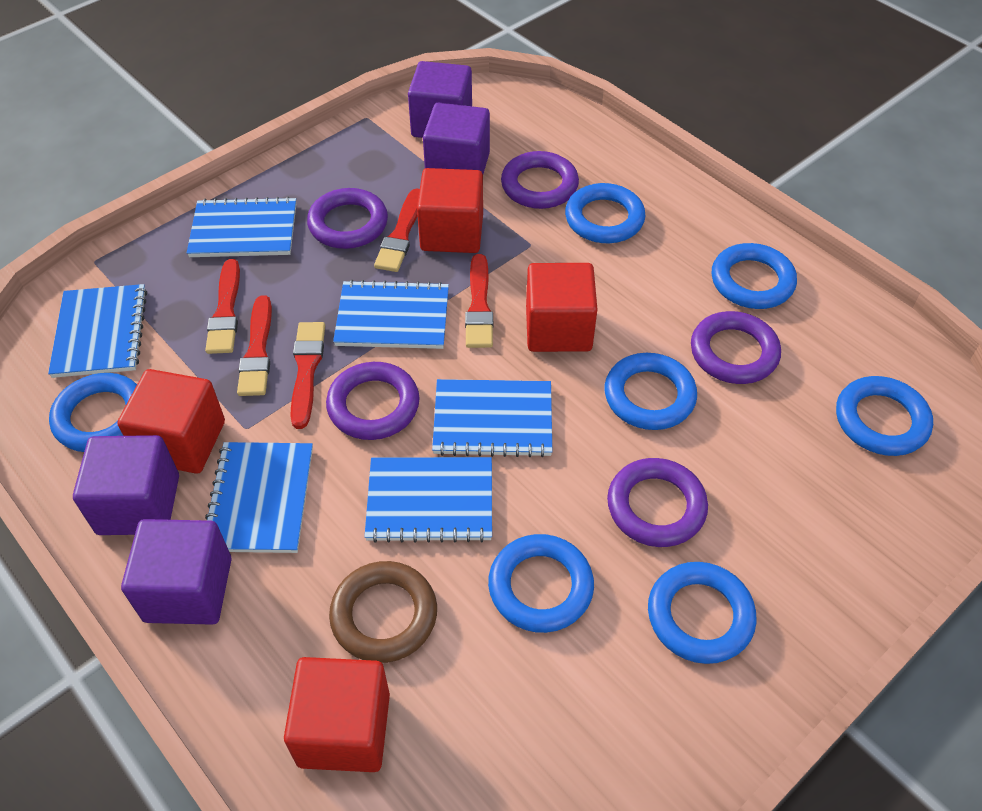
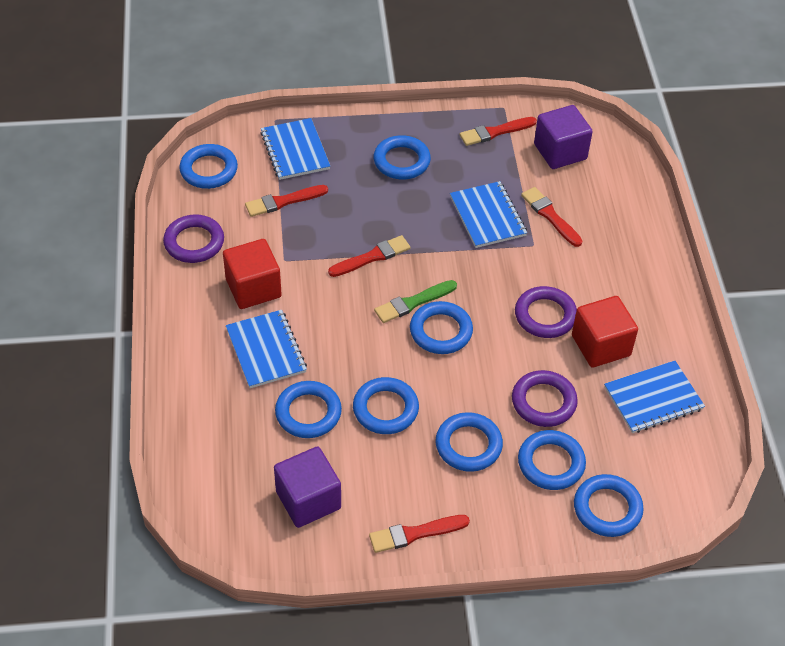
blue notebook: [48,284,147,378] [187,197,296,257] [205,442,313,553] [333,280,449,349] [364,457,492,543] [432,379,552,457] = 6 -> [226,310,307,388] [260,118,330,180] [450,181,527,248] [604,361,705,433] = 4
blue ring: [49,373,137,452] [488,534,594,633] [565,183,645,243] [604,353,697,430] [648,562,757,664] [712,243,797,309] [836,376,933,456] = 7 -> [179,144,238,189] [275,381,342,438] [353,377,419,434] [374,135,431,180] [410,301,473,354] [436,412,503,472] [518,430,586,490] [574,474,644,537] = 8
brown ring: [329,561,437,663] = 1 -> none = 0
green brush: none = 0 -> [374,280,457,323] = 1
purple cube: [73,435,179,535] [121,519,232,625] [408,61,472,138] [423,102,490,174] = 4 -> [274,446,341,528] [534,105,593,169] = 2
purple ring: [307,188,388,249] [326,362,419,440] [501,151,579,209] [607,458,708,547] [691,311,781,384] = 5 -> [163,215,224,263] [512,370,578,427] [515,286,577,338] = 3
red cube: [117,369,225,474] [284,657,390,772] [417,168,483,253] [526,263,598,352] = 4 -> [223,239,282,309] [572,296,638,368] = 2

